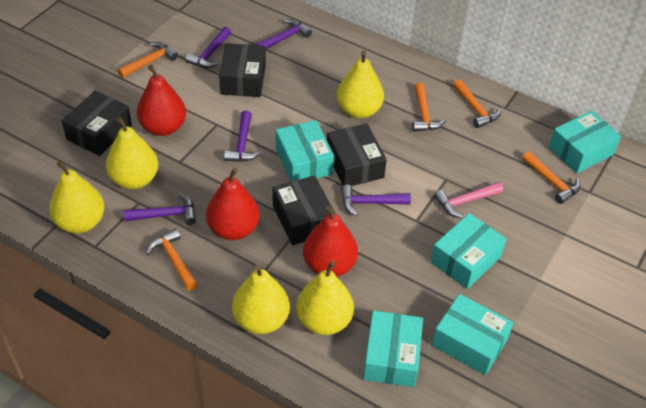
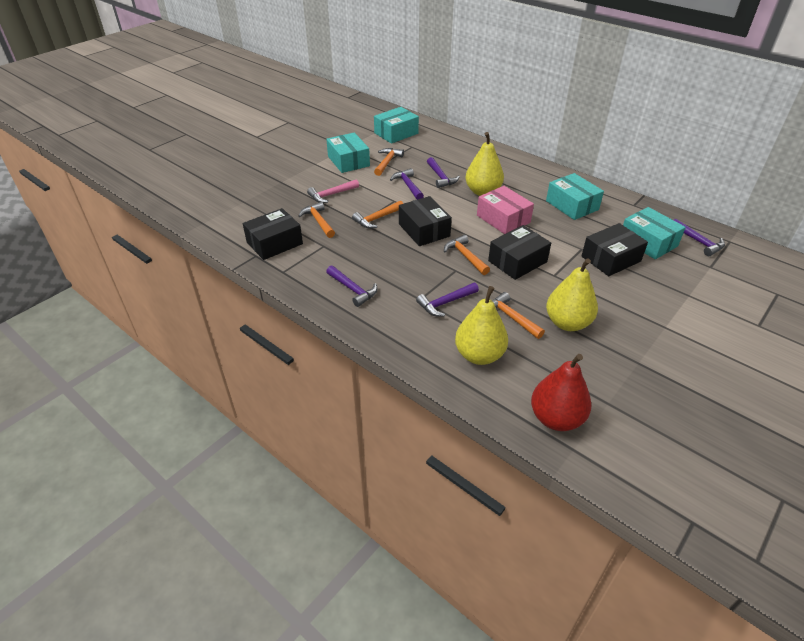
pink box: none = 0 -> [477,186,534,234] = 1
red pear: [137,65,186,136] [206,167,260,240] [303,205,358,277] = 3 -> [531,354,592,431] = 1
turquoise box: [276,120,334,181] [363,310,423,387] [431,213,507,289] [432,294,514,375] [549,111,621,174] = 5 -> [326,133,370,173] [374,107,419,144] [546,173,604,220] [623,207,686,259] = 4
yellow pear: [49,161,105,233] [106,117,158,189] [232,265,290,334] [296,261,354,335] [337,51,384,119] = 5 -> [455,286,508,365] [465,132,504,196] [546,258,598,331] = 3

